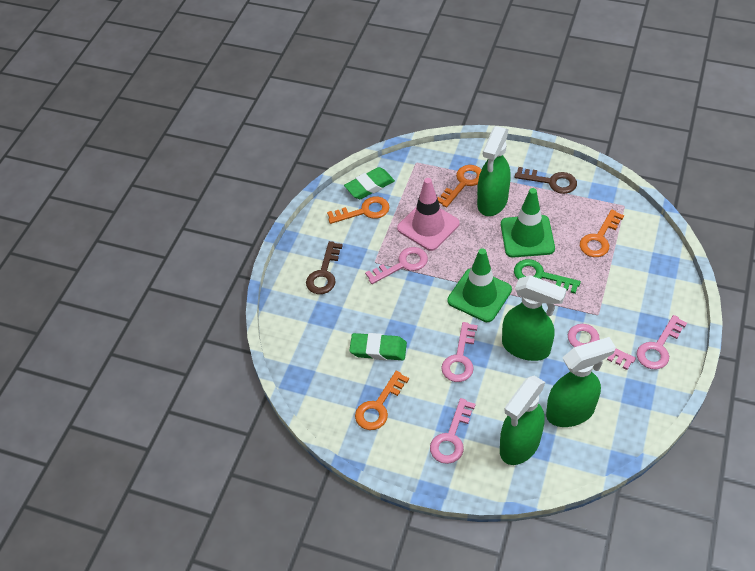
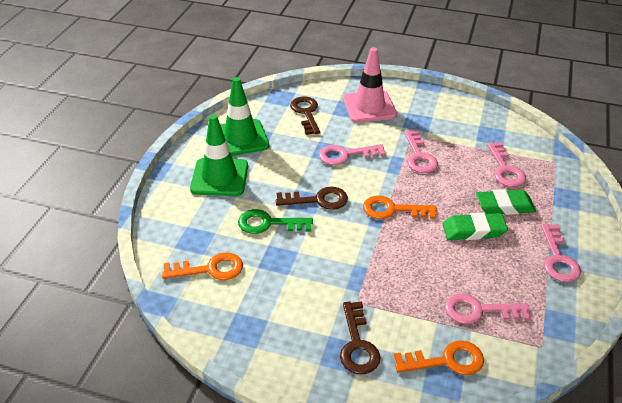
brown key: [306,241,343,294] [514,167,577,194] = 2 -> [276,187,348,210] [290,96,320,135] [340,301,381,374] = 3
green spray bottle: [477,126,511,216] [500,376,545,465] [502,275,567,361] [546,337,616,427] = 4 -> none = 0
orange key: [327,196,389,224] [355,371,409,430] [437,165,482,208] [580,210,624,257] = 4 -> [162,252,243,280] [363,196,437,219] [394,340,484,375] = 3

